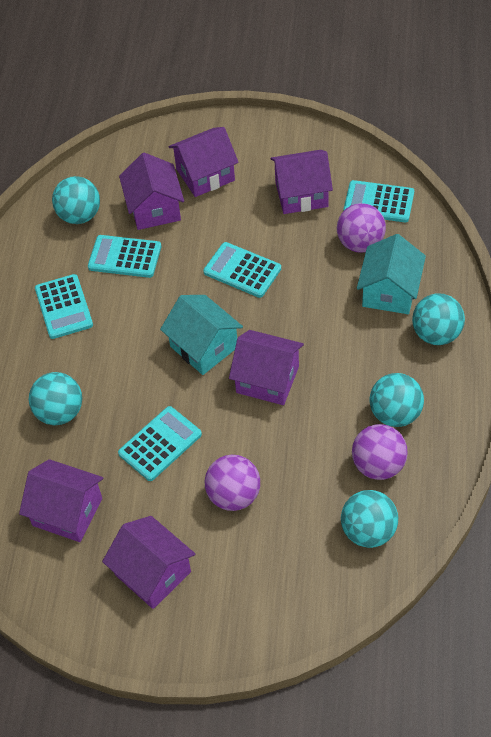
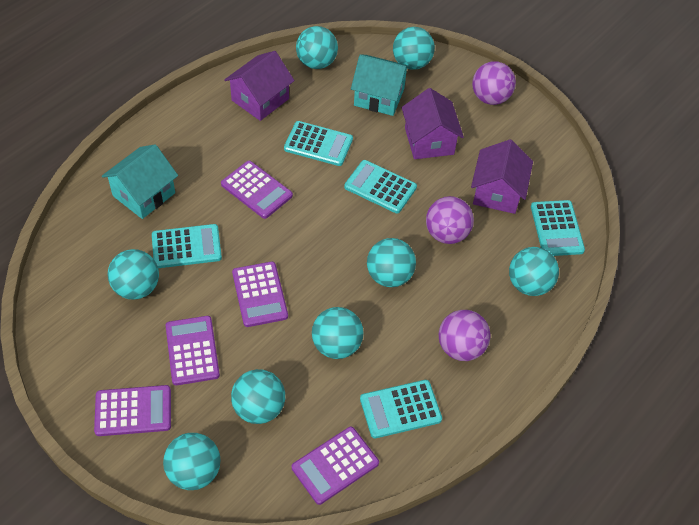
purple calculator: none = 0 -> [94,385,171,436] [166,316,220,385] [221,161,293,219] [232,261,288,327] [292,427,379,505] = 5
purple house: [19,459,103,542] [102,516,195,609] [119,153,184,230] [168,127,239,197] [229,330,304,405] [271,150,333,214] = 6 -> [224,51,295,121] [402,88,464,159] [471,139,533,214] = 3
turquoise ball: [29,372,82,425] [52,176,100,224] [341,490,398,548] [370,373,424,427] [412,294,465,345] = 5 -> [108,249,159,300] [163,433,221,490] [231,369,285,424] [296,26,338,69] [312,307,364,359] [367,238,416,287] [393,27,435,70] [509,247,559,296] = 8

